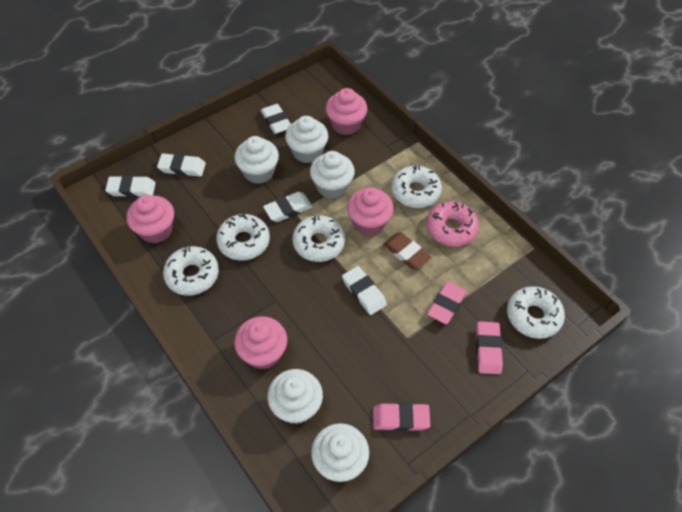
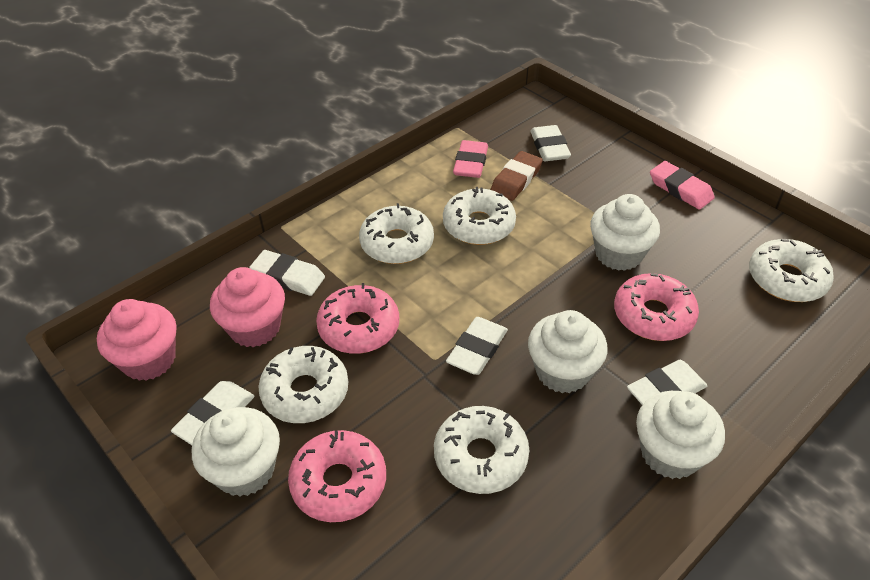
pink cupcake: [126,195,174,244] [234,316,287,370] [326,88,367,135] [347,187,394,236] = 4 -> [97,299,176,381] [210,267,285,347] = 2
pink donut: [427,201,479,247] = 1 -> [288,430,386,522] [316,283,399,354] [614,273,699,341] = 3
pink eraser: [373,403,430,431] [427,282,467,324] [476,321,503,374] = 3 -> [453,140,488,178] [650,161,715,210] = 2
white cupcake: [234,136,279,184] [267,369,323,424] [285,116,328,163] [310,151,355,199] [311,423,369,482] = 5 -> [192,407,280,497] [528,310,608,393] [590,194,660,271] [636,391,725,479] = 4

